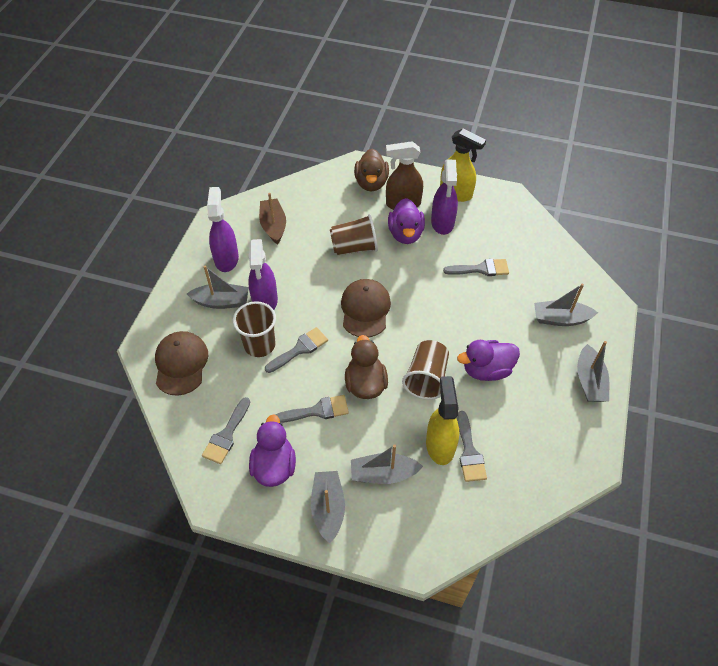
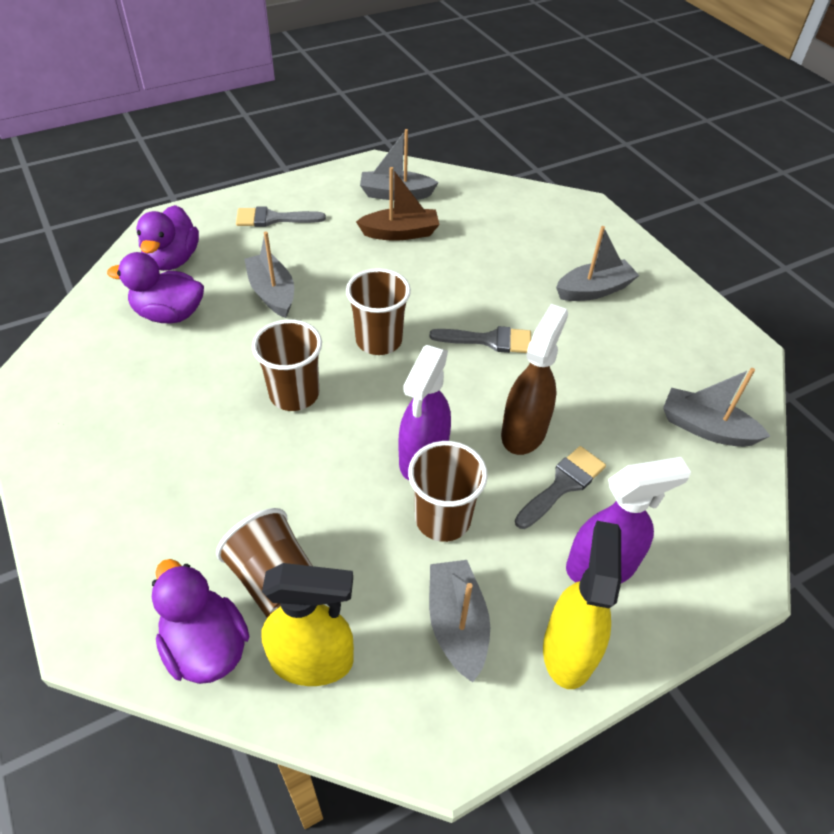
brown cap: [155,331,208,396] [341,279,391,337] = 2 -> none = 0
brown cup: [233,301,276,357] [330,214,378,256] [402,340,449,400] = 3 -> [216,508,313,618] [252,319,322,411] [346,268,411,355] [408,441,488,542] = 4
brown duck: [345,335,388,399] [354,149,389,192] = 2 -> none = 0
grey brush: [202,397,250,464] [265,327,328,373] [275,395,349,423] [443,259,509,276] [457,411,487,482] = 5 -> [236,206,326,227] [429,326,531,353] [515,446,606,529] = 3
purple spray bottle: [207,187,239,272] [248,239,278,310] [431,160,458,235] = 3 -> [399,345,451,480] [566,457,691,583] = 2

